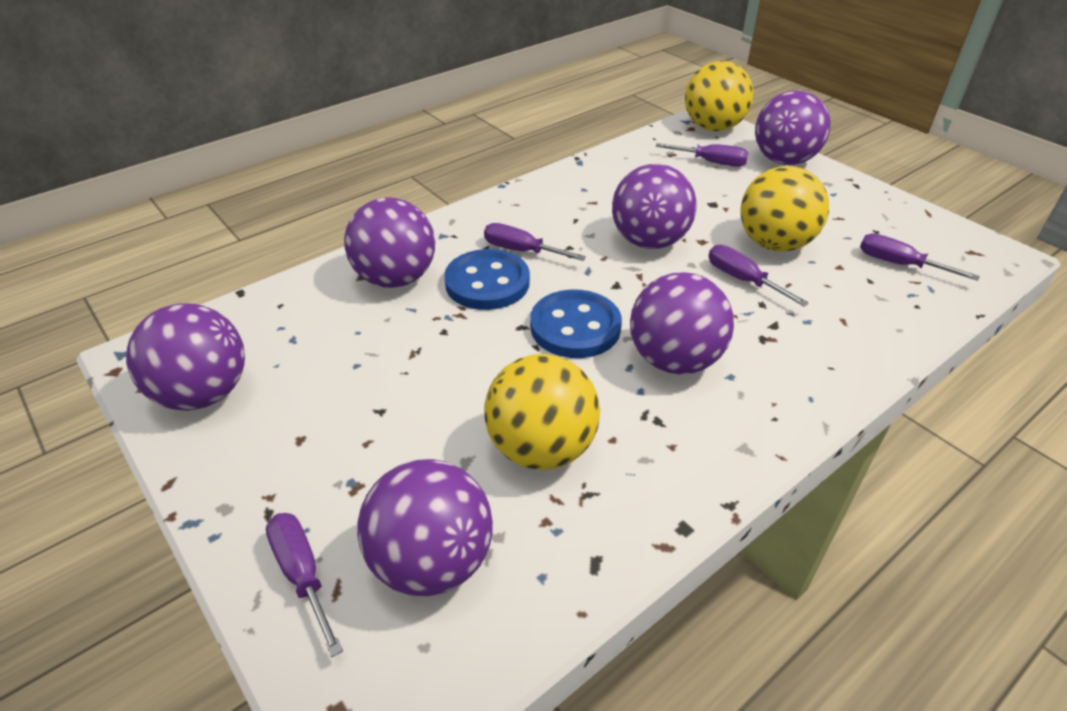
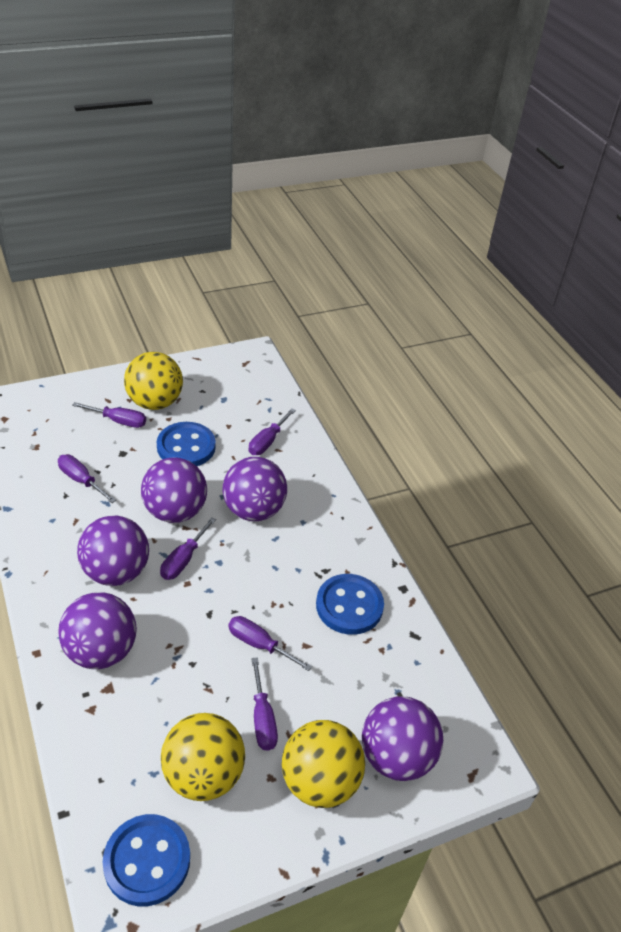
blue button: [444,249,530,310] [530,289,622,358] = 2 -> [103,814,190,906] [157,422,216,466] [316,574,384,635] = 3
purple ball: [126,303,245,411] [344,197,435,288] [357,459,493,597] [612,164,697,249] [630,272,734,374] [755,90,831,165] = 6 -> [58,592,137,669] [77,516,149,586] [141,457,207,523] [223,457,287,521] [362,696,443,781] = 5
purple screwdriver: [266,513,343,657] [484,223,586,261] [656,143,748,167] [708,245,809,307] [860,233,980,281] = 5 -> [58,454,116,503] [72,402,146,428] [160,517,216,580] [228,616,312,671] [249,408,296,455] [251,657,278,751] = 6

